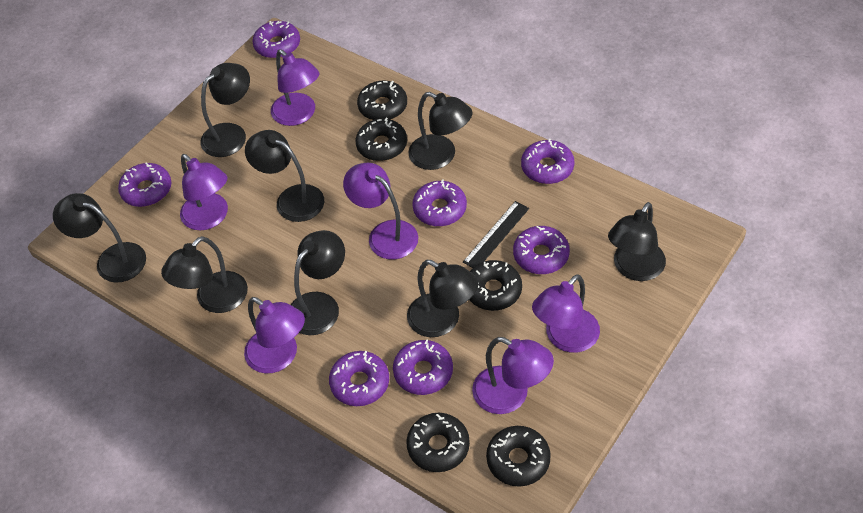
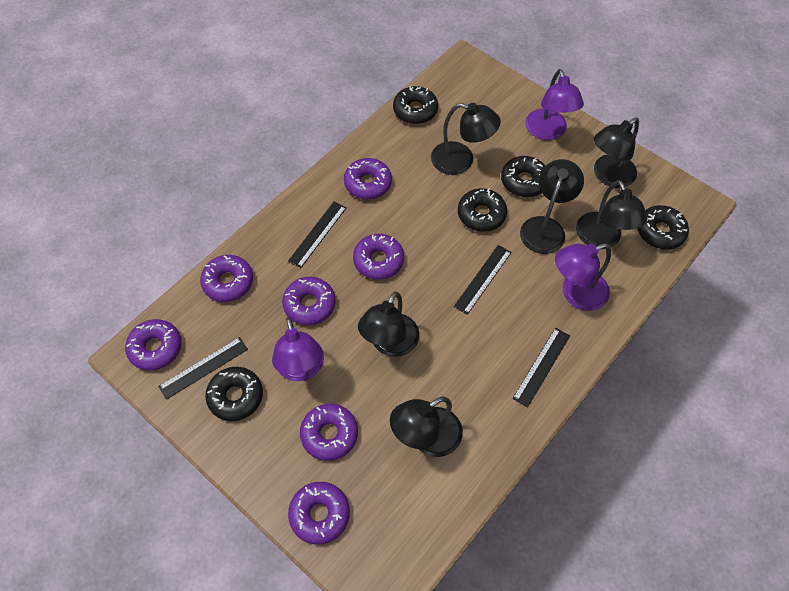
black lamp: [53,193,146,283] [161,236,248,313] [200,63,250,157] [245,130,324,222] [291,230,345,335] [407,260,478,337] [408,92,473,170] [608,202,666,281] = 8 -> [358,292,419,357] [390,397,463,457] [431,103,501,175] [520,159,584,254] [576,180,648,249] [594,117,639,188] = 6
black ruler: [463,201,529,268] = 1 -> [158,337,248,400] [288,201,347,268] [454,245,512,315] [512,328,570,408] = 4
purple lamp: [180,154,228,230] [244,297,305,374] [271,49,319,126] [343,163,418,259] [472,337,554,414] [532,274,600,353] = 6 -> [272,317,324,381] [525,69,584,140] [555,244,611,311] = 3

